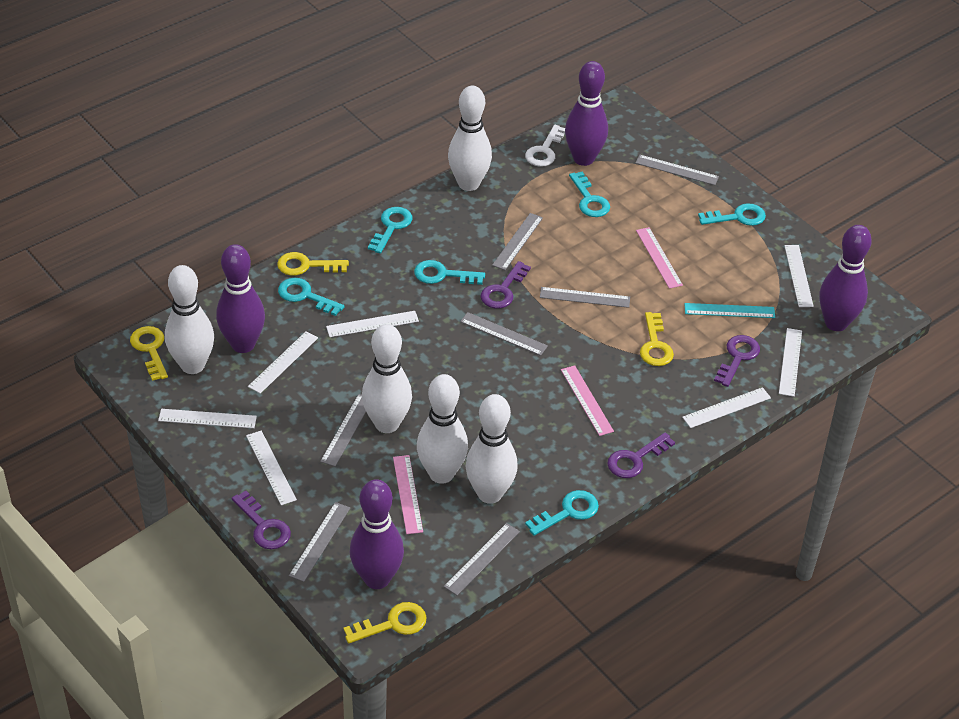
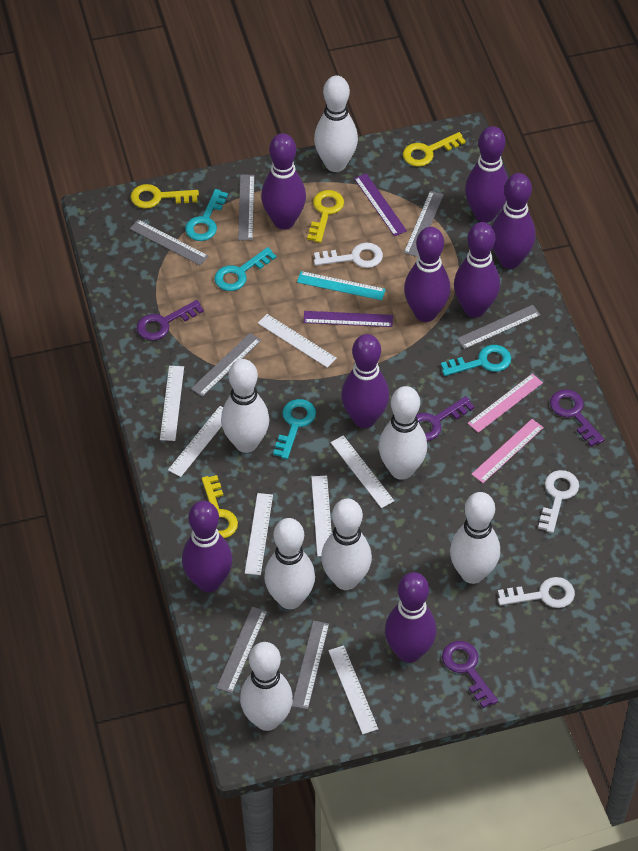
pink ruler: [393,455,423,534] [561,365,614,436] [636,227,683,289] = 3 -> [468,374,543,433] [471,419,544,483] = 2
purple bowling pin: [216,244,265,353] [350,479,404,589] [565,61,608,166] [819,225,872,331] = 4 -> [182,501,233,592] [261,133,306,229] [341,334,389,428] [385,572,436,663] [404,227,450,322] [454,222,500,317] [465,126,508,223] [492,173,536,269] = 8
purple ruler: none = 0 -> [303,311,393,327] [354,173,407,236] = 2
turquoise key: [278,278,345,316] [368,207,412,254] [414,260,485,285] [525,490,599,536] [569,172,610,217] [698,203,766,226] = 6 -> [185,189,228,241] [214,247,276,291] [273,399,316,459] [441,345,511,376] = 4
white bowling pin: [165,265,214,374] [362,324,412,433] [417,374,468,484] [448,86,492,191] [466,394,518,504] = 5 -> [221,359,269,453] [240,642,293,731] [264,518,315,609] [314,76,358,172] [321,499,372,590] [379,386,427,480] [450,492,500,584] = 7
white key: [525,125,565,167] = 1 -> [314,243,383,268] [498,577,575,608] [538,470,579,533] = 3

